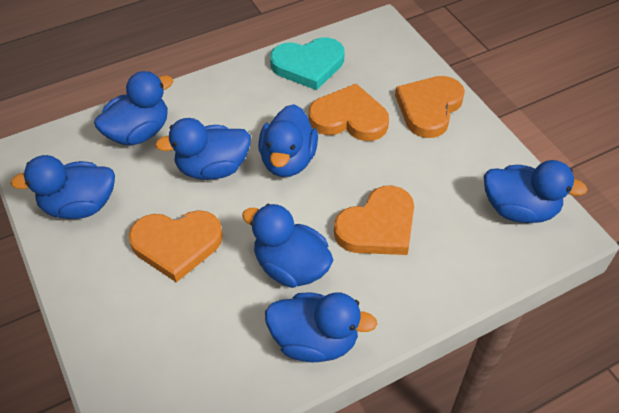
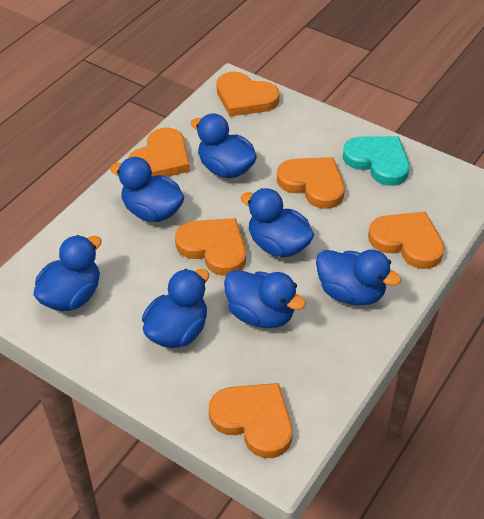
orange heart: [128,210,223,283] [309,84,389,141] [334,186,414,255] [395,76,465,138] = 4 -> [128,127,190,177] [175,218,246,276] [209,383,293,458] [216,72,280,117] [277,157,345,209] [368,212,445,269] = 6

